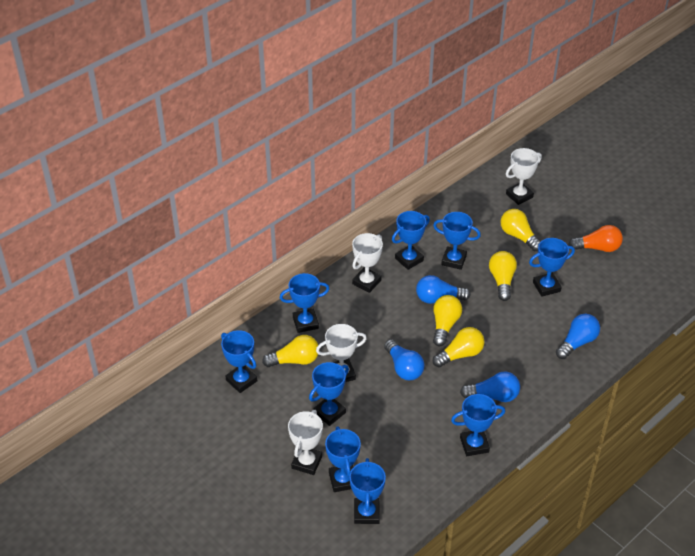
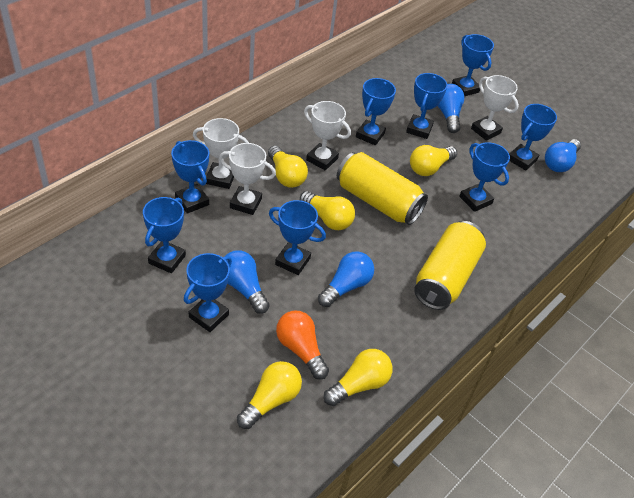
yellow can: none = 0 -> [337,152,428,225] [414,221,486,310] = 2

